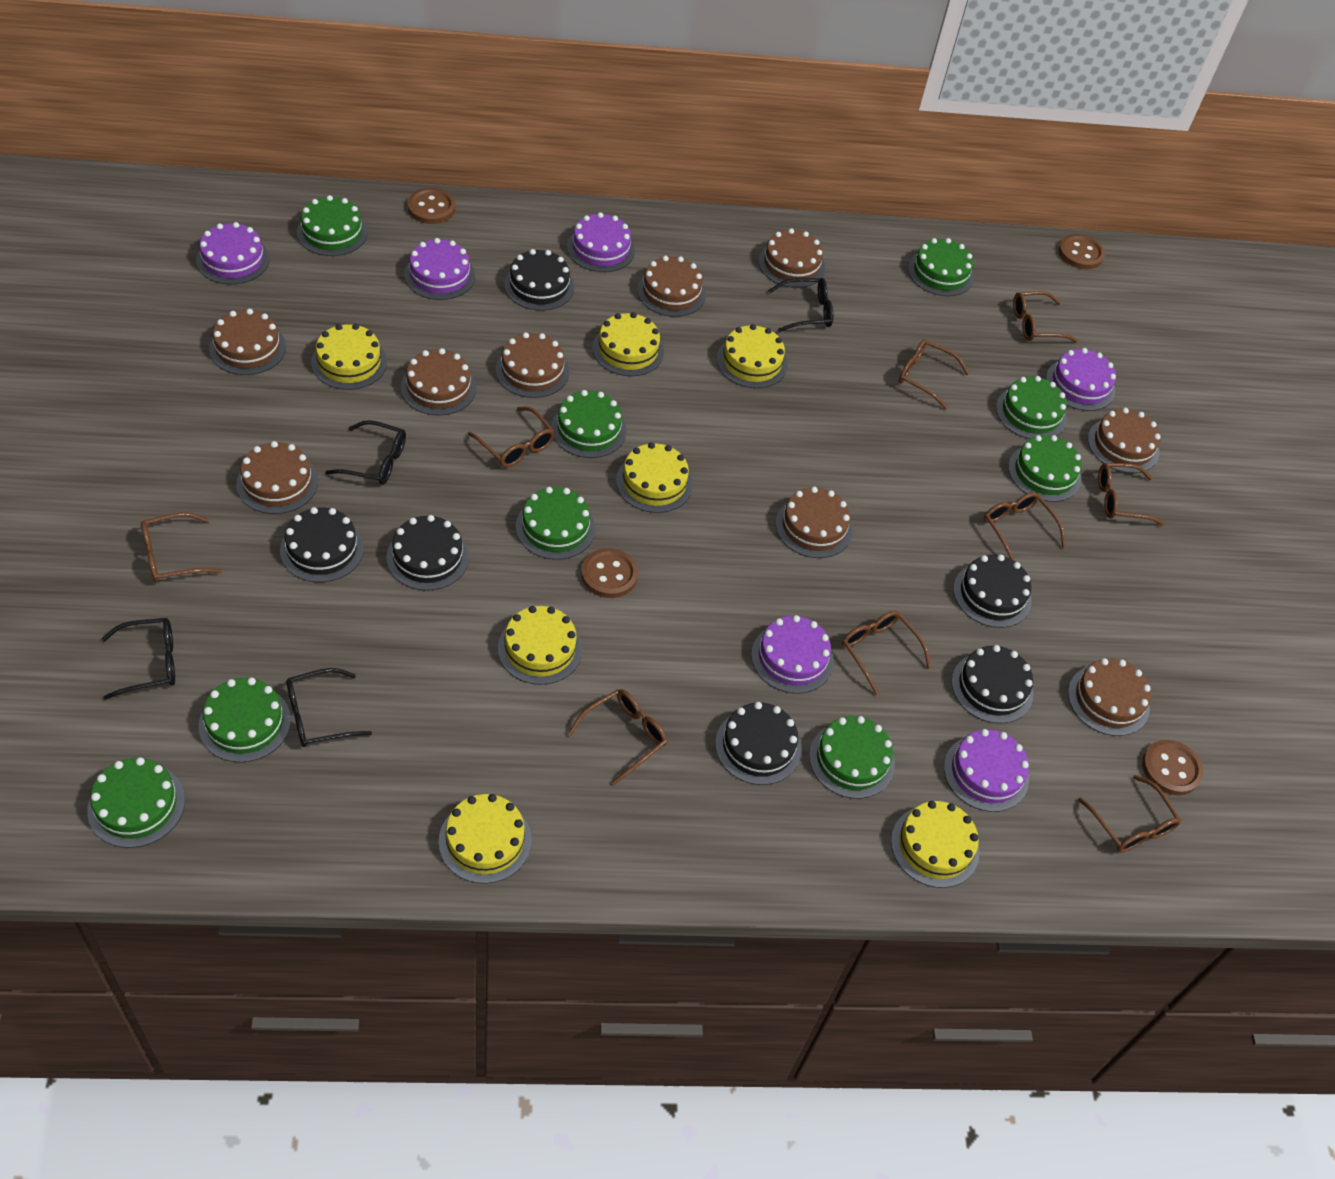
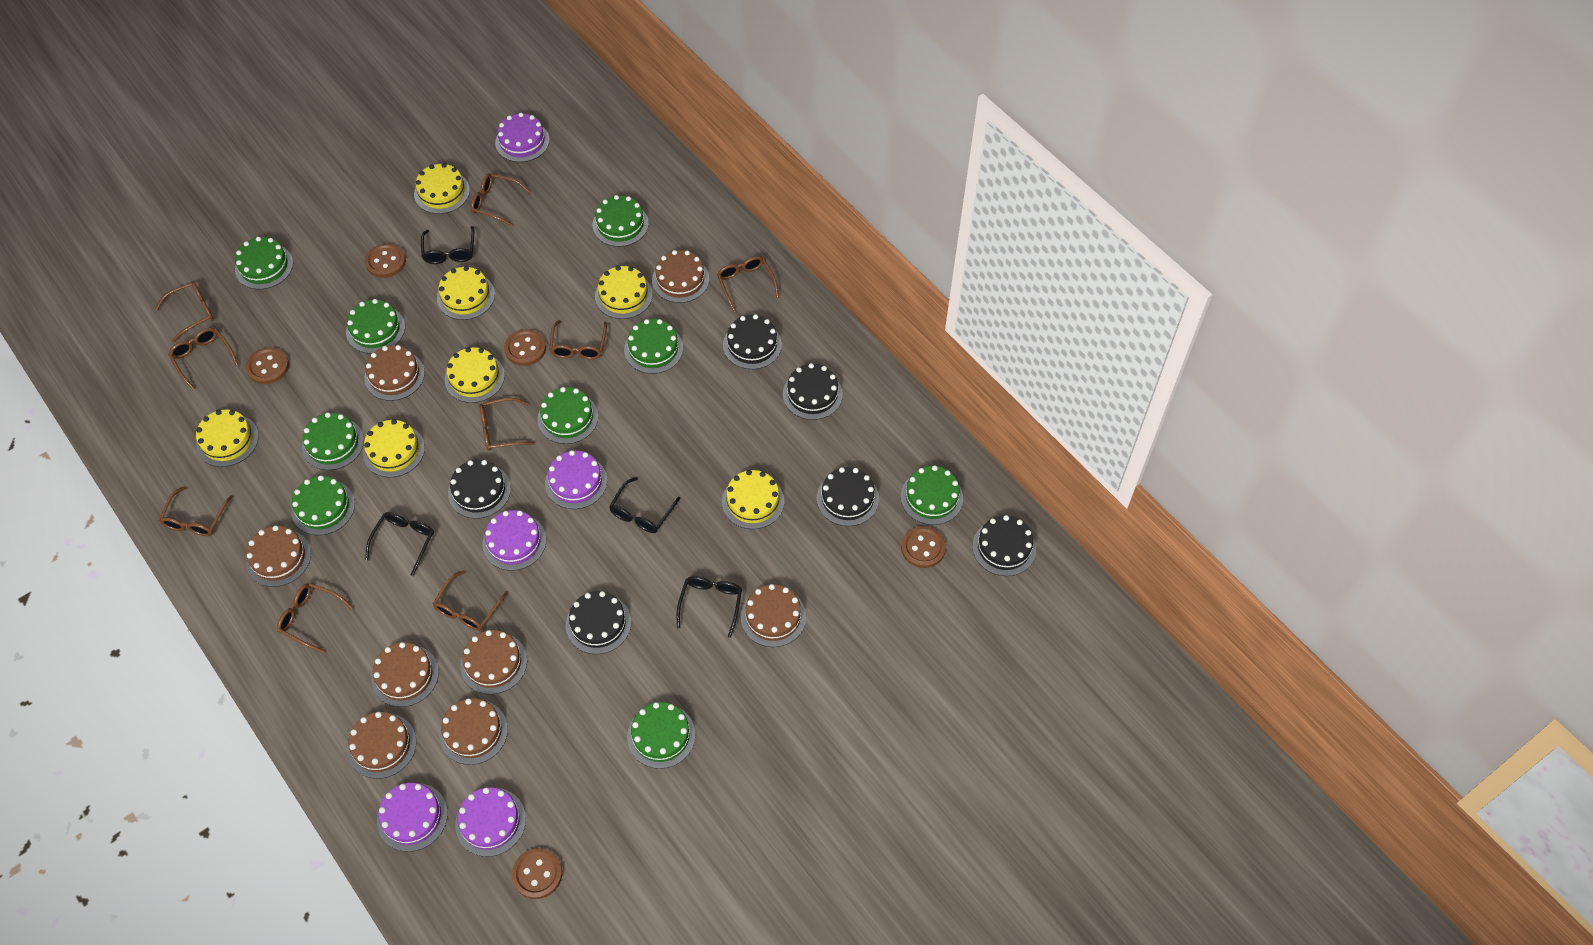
brown button: [408,188,455,224] [581,548,638,598] [1058,234,1105,269] [1142,740,1203,795] = 4 -> [246,347,289,384] [365,243,406,278] [504,329,546,366] [512,848,562,899] [901,526,946,568] = 5
brown cake: [209,309,286,375] [236,441,318,514] [401,348,476,416] [496,332,569,398] [637,256,706,317] [758,228,825,288] [776,486,852,558] [1068,658,1151,736] [1088,408,1161,473] = 9 -> [246,525,311,587] [347,712,417,779] [364,345,425,401] [371,642,439,707] [439,698,508,765] [460,630,527,694] [652,250,709,303] [741,584,806,647] = 8
purple cake: [196,222,270,285] [404,238,475,300] [567,212,635,272] [751,615,834,693] [944,729,1029,812] [1046,348,1116,411] = 6 -> [377,782,448,852] [455,787,526,857] [482,510,546,571] [495,113,550,162] [545,450,607,509] = 5

